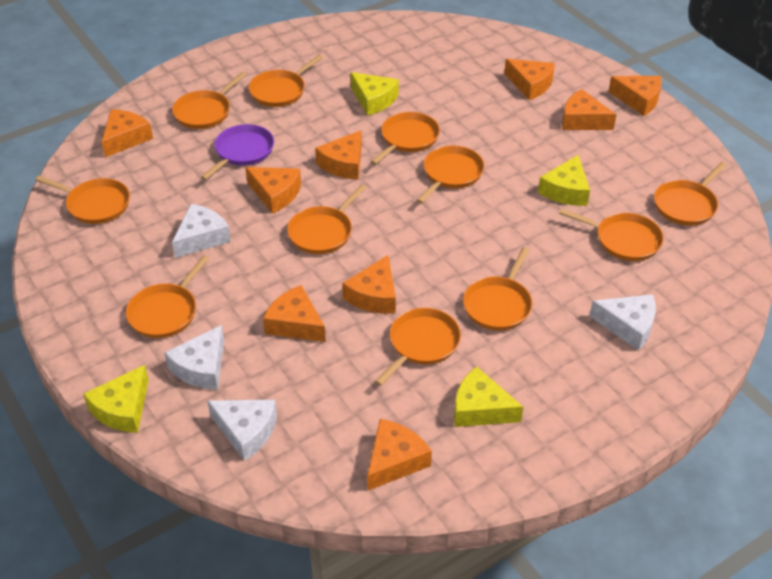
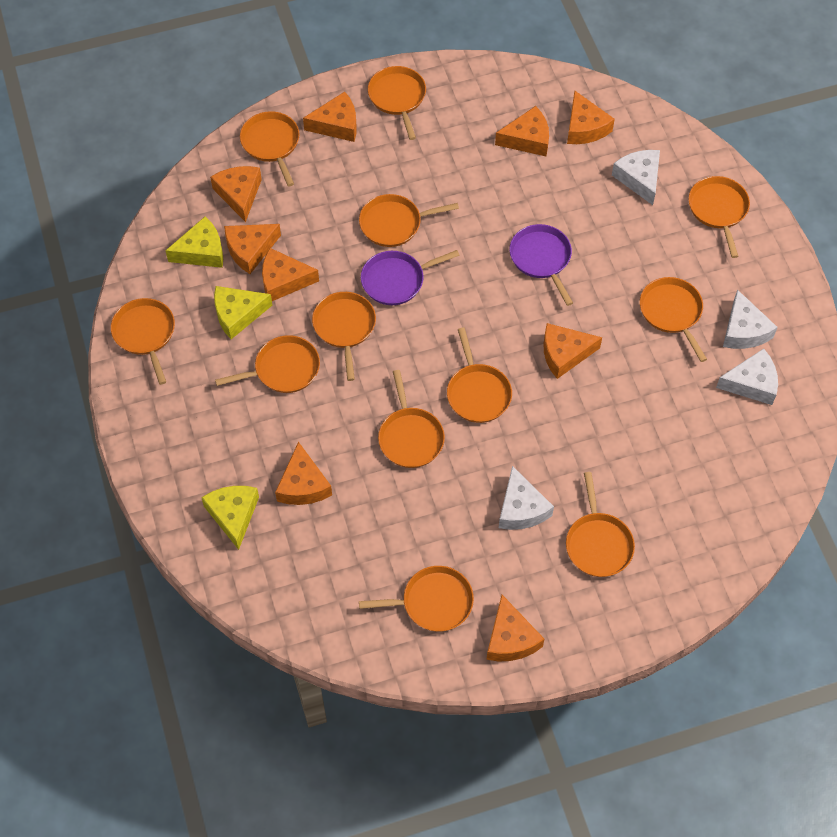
orange pan: [35,176,130,224] [126,255,209,338] [172,72,246,129] [249,55,323,107] [287,184,367,254] [370,112,440,165] [375,308,461,386] [416,145,485,203] [463,247,533,331] [559,208,664,261] [654,162,727,226] = 11 -> [111,298,175,385] [215,335,320,393] [240,111,299,186] [312,292,376,381] [359,194,459,247] [359,566,474,632] [368,66,426,140] [378,370,445,468] [447,328,512,423] [566,472,635,577] [640,277,707,362] [689,176,750,258] = 12
purple pan: [201,124,274,180] = 1 -> [361,250,460,305] [509,224,573,306] = 2
yellow cheese: [83,365,149,433] [351,72,399,116] [454,366,523,427] [538,155,590,206] = 4 -> [165,217,223,268] [201,486,259,550] [214,286,272,339] = 3

